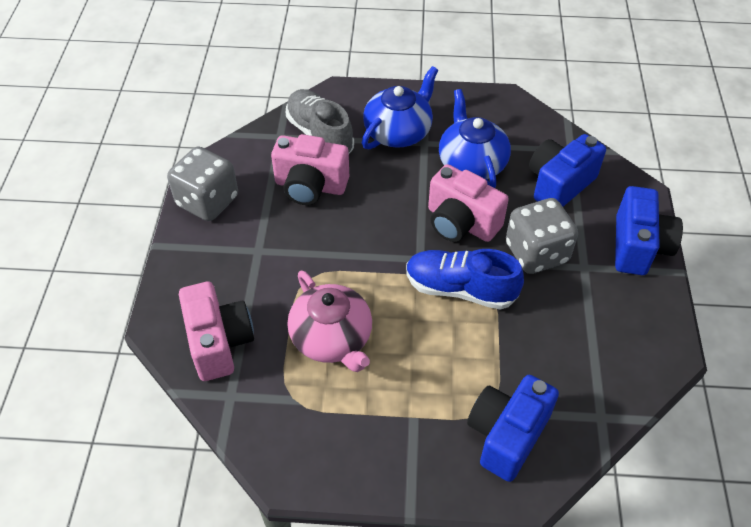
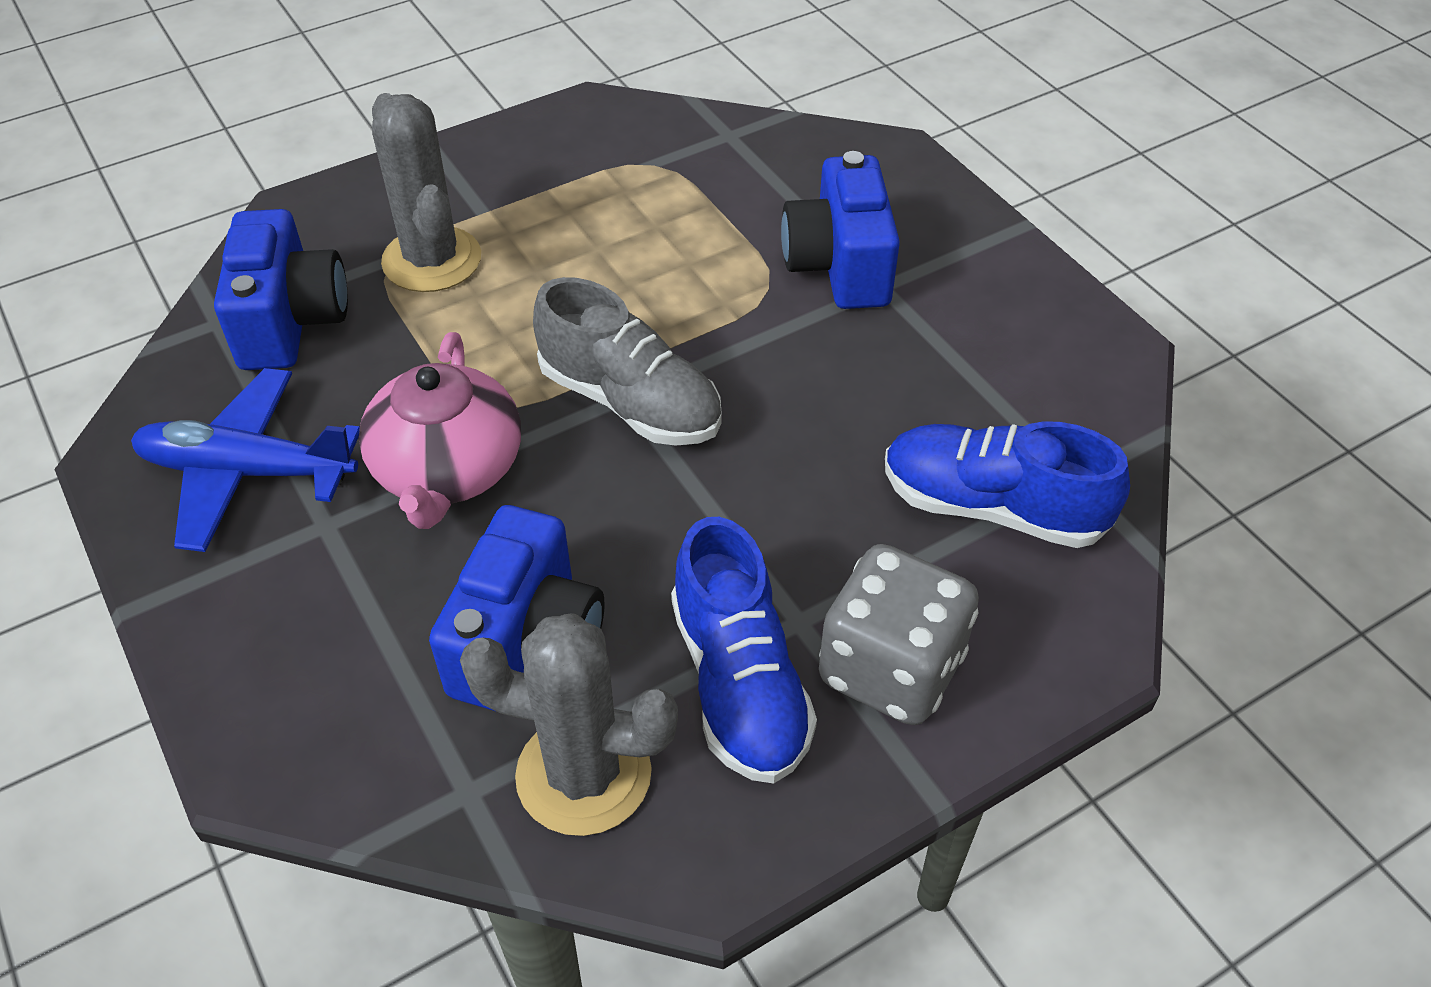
blue plane: none = 0 -> [131,368,360,552] = 1
blue shoe: [406,249,524,310] = 1 -> [671,517,817,783] [885,421,1130,548] = 2
blue teapot: [362,66,438,149] [439,89,511,188] = 2 -> none = 0
grey cactus: none = 0 -> [372,93,481,292] [460,613,678,836] = 2
grey dice: [167,147,238,221] [506,198,578,274] = 2 -> [819,544,979,725] = 1
pink camera: [179,282,254,381] [271,134,349,205] [428,164,509,242] = 3 -> none = 0

